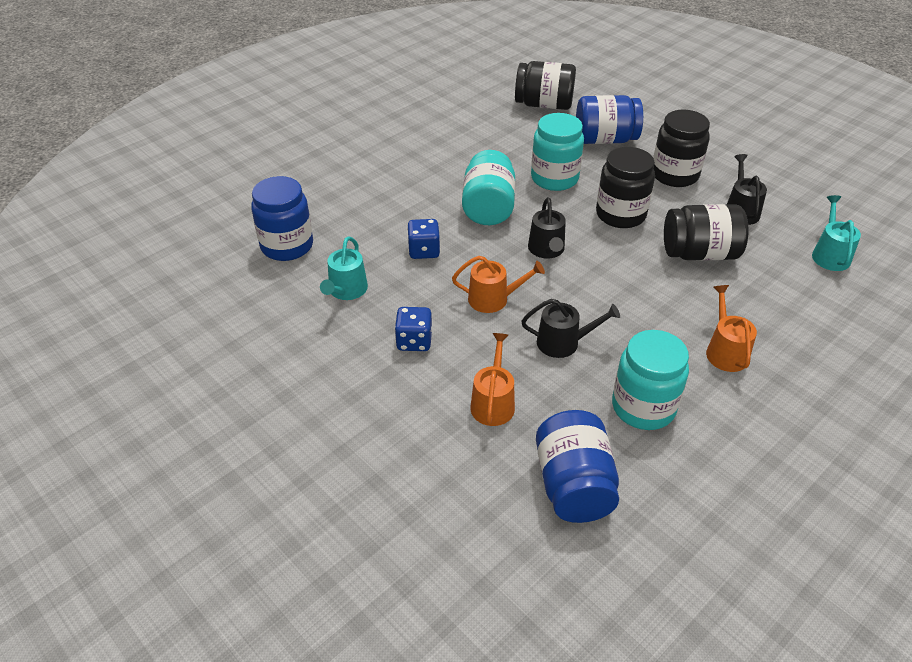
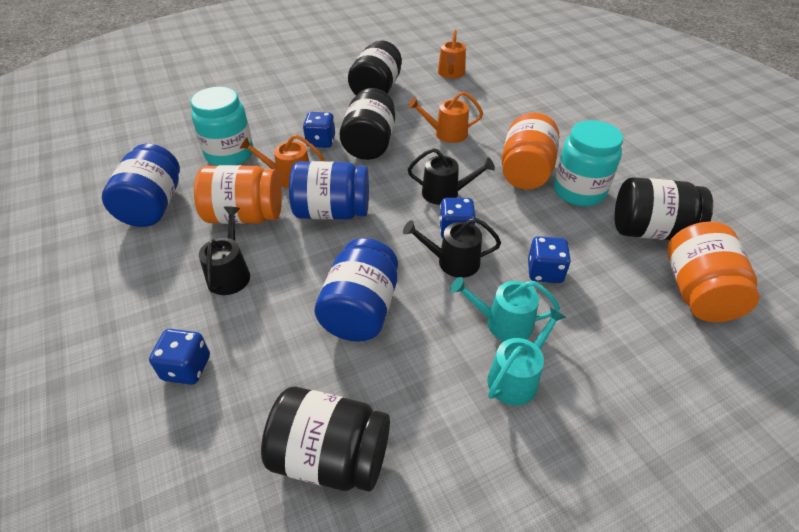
blue dice: [395,307,432,351] [407,219,440,259] = 2 -> [149,329,210,385] [303,112,335,148] [439,198,476,238] [528,236,571,283] = 4
orange jar: none = 0 -> [194,165,282,224] [501,112,559,189] [667,222,760,322] = 3
turquoise jar: [462,150,515,225] [531,113,584,191] [612,330,689,430] = 3 -> [190,87,253,166] [554,120,623,207] = 2

